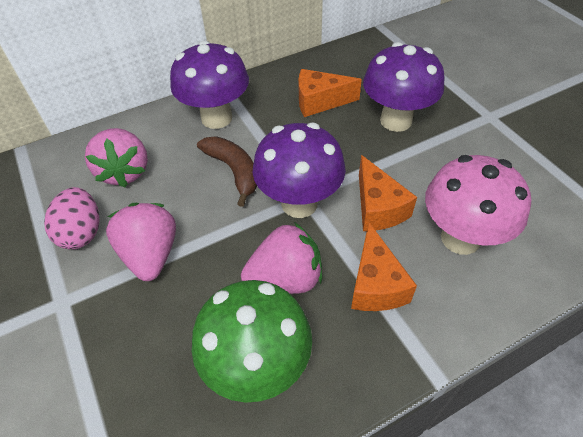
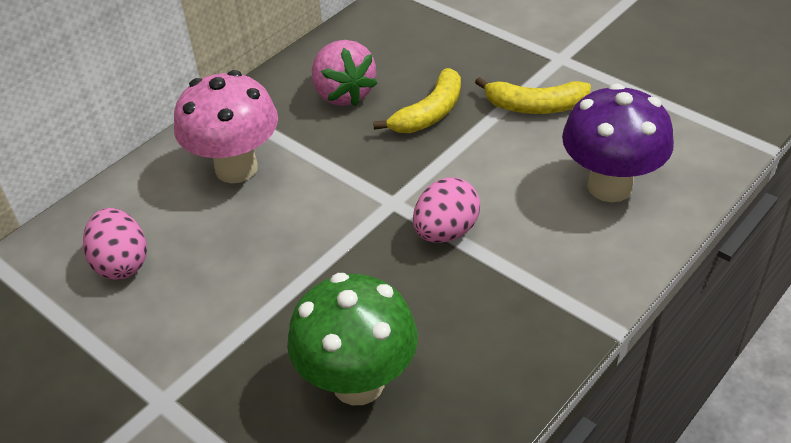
brown banana: [197,136,257,207] = 1 -> none = 0
orange cheese: [298,69,362,117] [351,223,417,311] [359,155,417,231] = 3 -> none = 0
pink egg: [44,187,100,249] = 1 -> [83,208,147,280] [413,177,480,243] = 2
pink strawberry: [85,128,148,187] [106,203,176,281] [241,222,322,294] = 3 -> [312,40,378,106] = 1
purple mushroom: [170,40,249,129] [253,122,346,218] [363,42,445,132] = 3 -> [562,83,674,202] = 1
yellow banana: none = 0 -> [373,68,461,133] [475,77,591,114] = 2

